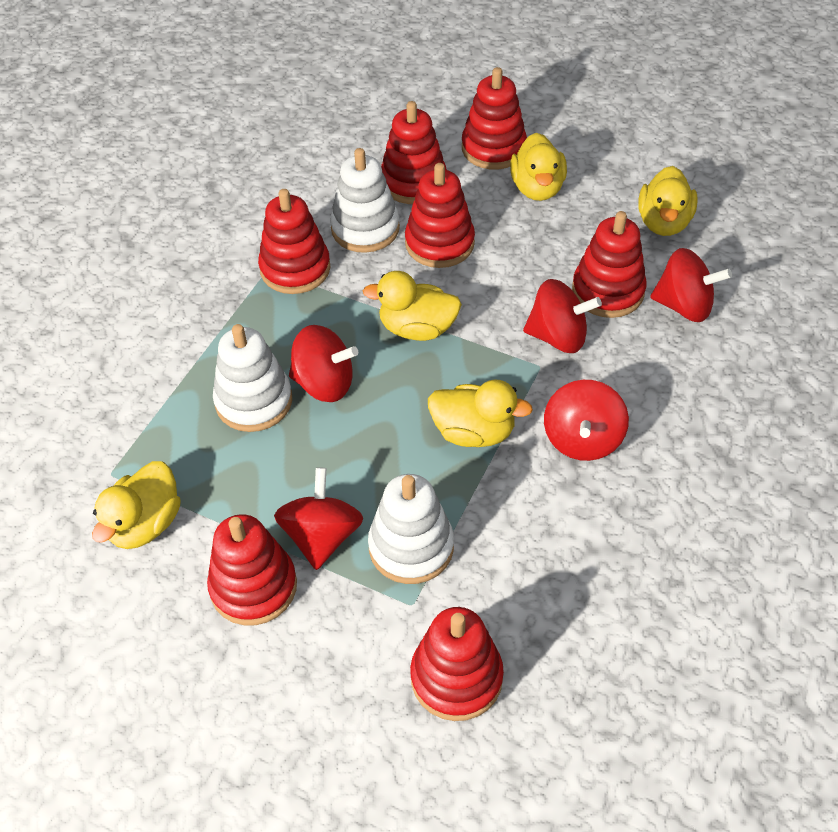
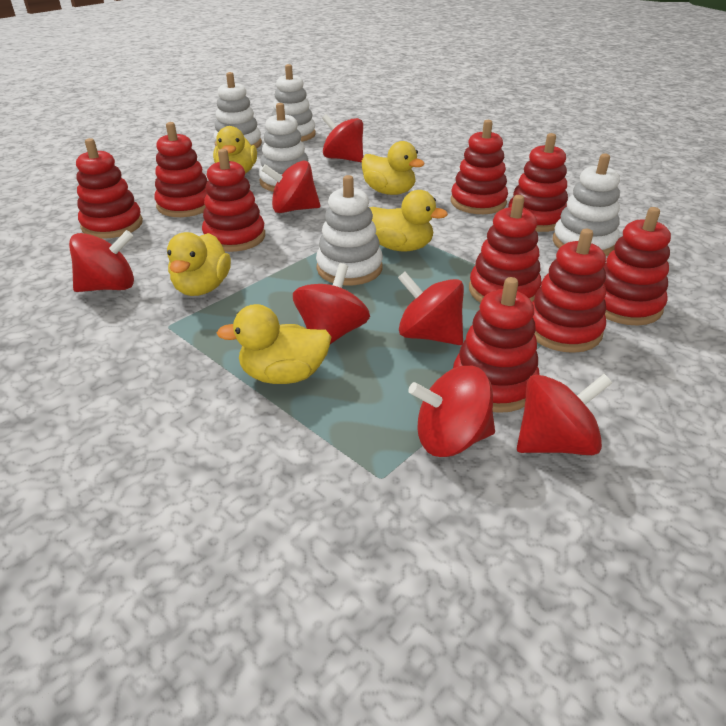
red spinning top: [274,467,363,570] [289,325,358,402] [523,279,602,353] [544,380,629,461] [650,248,732,322] = 5 -> [69,230,134,292] [261,160,320,213] [293,263,370,344] [322,114,363,162] [398,272,464,345] [408,366,495,457] [517,374,612,455] = 7
red stacking toy: [207,514,297,626] [258,189,330,294] [381,101,447,204] [405,163,475,268] [410,607,504,721] [462,67,527,169] [572,211,647,318] = 7 -> [76,138,143,239] [154,122,207,217] [202,149,265,252] [451,120,508,214] [453,277,540,413] [469,195,541,303] [508,133,568,232] [532,229,606,353] [603,207,671,326] = 9
white stacking toy: [213,324,292,432] [330,148,400,253] [368,474,454,584] = 3 -> [214,72,262,148] [259,103,308,192] [272,64,316,142] [316,175,383,285] [553,154,620,256] = 5

